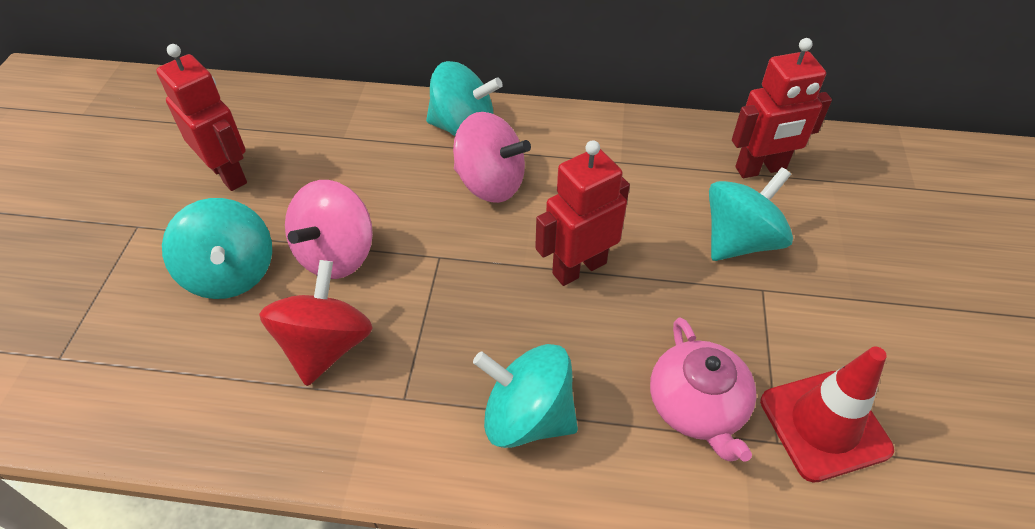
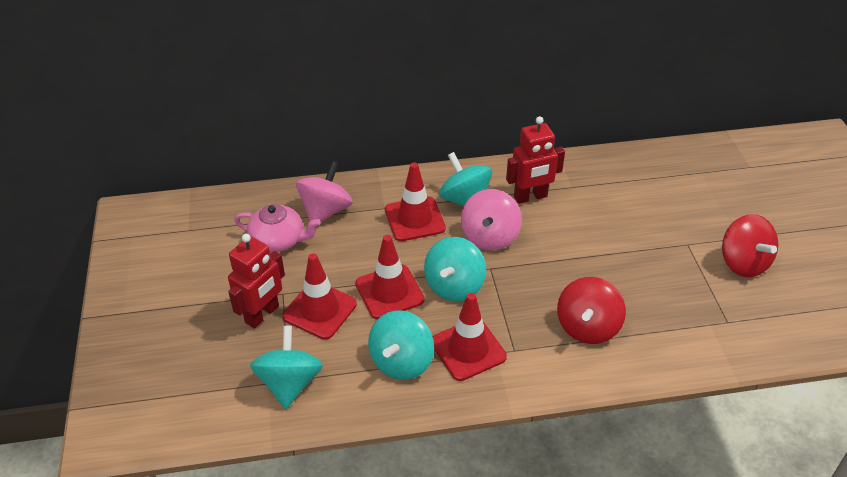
red robot: [156,44,247,191] [535,140,630,286] [732,38,832,178] = 3 -> [228,234,285,329] [506,116,565,204] = 2
red spinning top: [259,260,373,386] = 1 -> [557,277,626,344] [722,214,778,277] = 2
red traffic cone: [760,346,894,483] = 1 -> [283,253,357,340] [355,235,425,319] [385,163,446,241] [432,293,507,381] = 4

